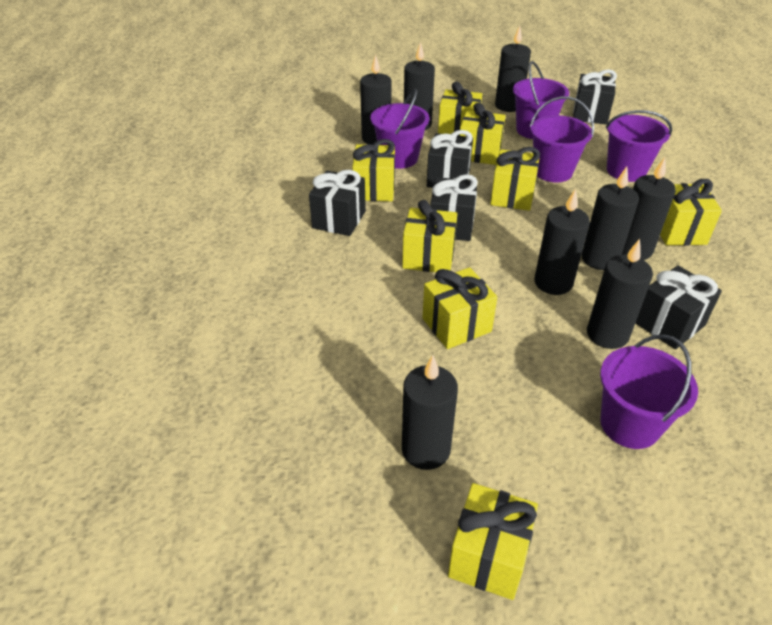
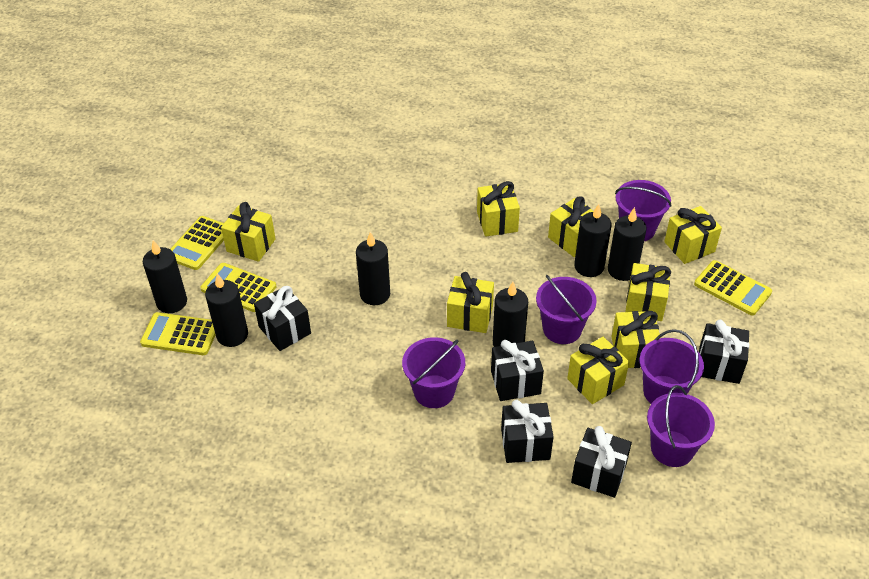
black candle: [360,54,392,144] [402,355,458,470] [404,42,435,130] [495,26,531,112] [534,189,590,295] [582,167,639,270] [587,239,653,349] [622,157,676,260] = 8 -> [143,240,187,313] [205,273,248,347] [356,232,390,305] [493,282,528,347] [574,204,612,277] [608,207,647,281] = 6
yellow calculator: none = 0 -> [140,312,216,355] [170,216,224,270] [200,263,276,312] [694,260,772,316] = 4

